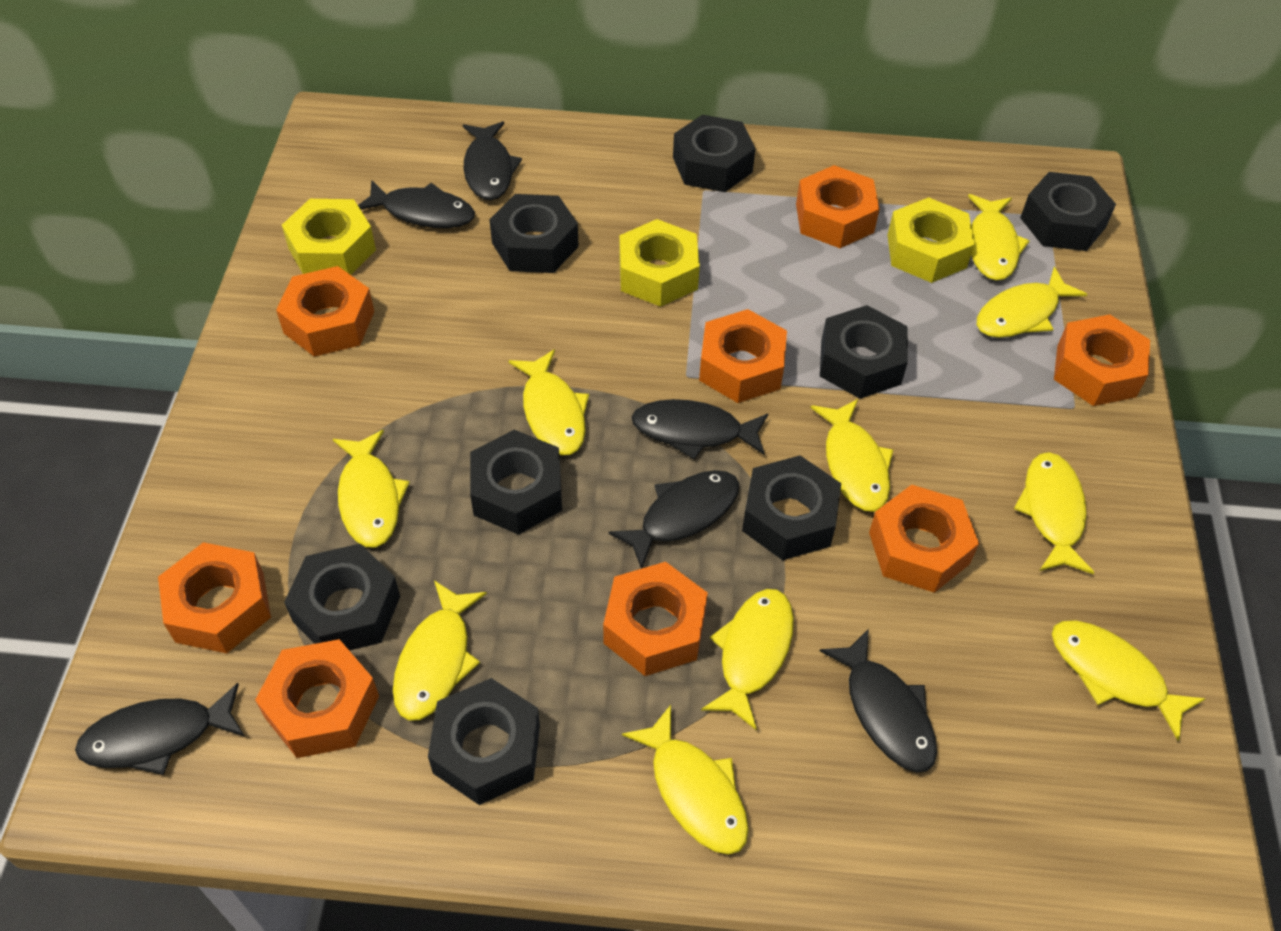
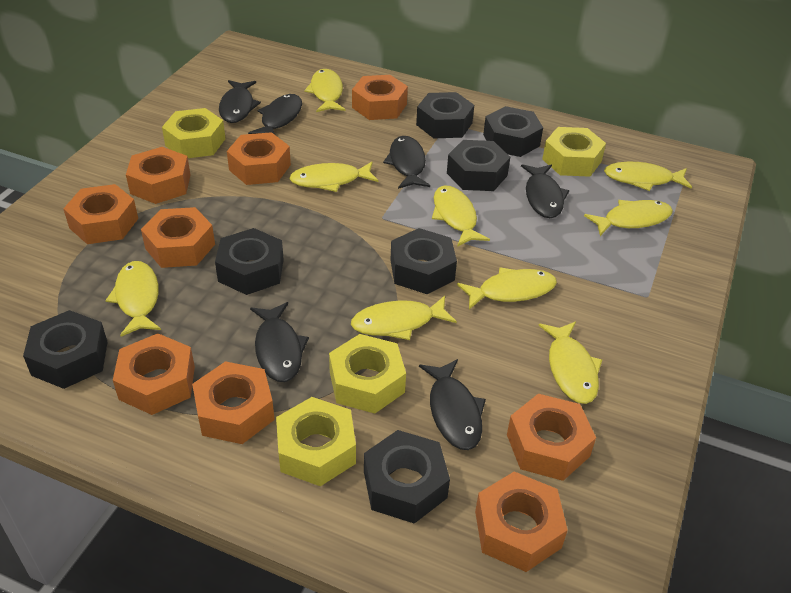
black nut: [284,544,400,651] [428,678,540,805] [470,430,562,535] [489,194,579,273] [673,115,756,192] [742,455,841,560] [820,305,908,399] [1020,172,1116,251] = 8 -> [23,310,108,389] [215,228,284,295] [364,430,450,524] [390,228,457,294] [416,92,474,138] [447,140,510,191] [483,106,543,157] = 7
orange nut: [158,542,271,653] [255,639,379,758] [276,266,374,357] [603,562,708,676] [699,309,787,403] [796,165,880,248] [869,485,979,593] [1054,314,1150,406] = 8 -> [63,184,138,244] [113,333,195,415] [126,147,190,204] [141,207,215,268] [192,361,275,444] [227,132,291,185] [352,75,408,120] [475,472,568,572] [507,394,596,481] = 9
yellow fish: [333,430,410,548] [393,580,487,721] [509,349,589,455] [622,705,749,855] [701,589,794,731] [810,399,893,512] [968,194,1030,280] [977,267,1087,338] [1014,452,1094,574] [1052,620,1206,741] = 10 -> [105,261,161,337] [289,162,378,192] [304,69,345,112] [351,296,457,340] [432,186,490,247] [457,267,557,310] [538,322,602,404] [584,200,673,236] [604,162,692,191] = 9
yellow nut: [282,199,376,275] [619,219,700,307] [888,197,975,283] = 3 -> [162,108,226,158] [276,397,356,486] [329,334,406,414] [542,127,606,177] = 4

